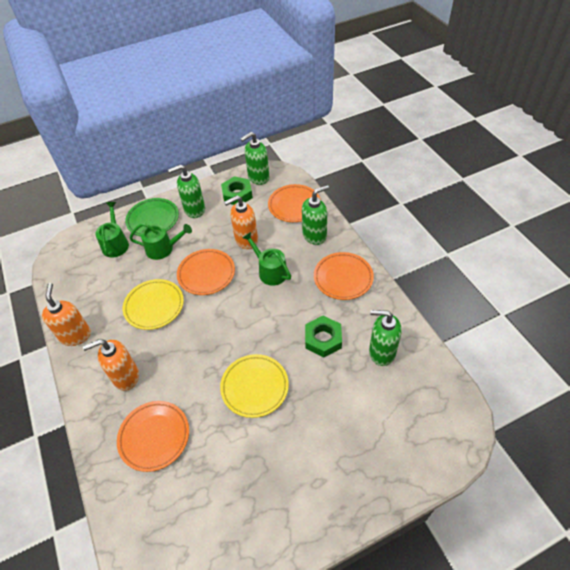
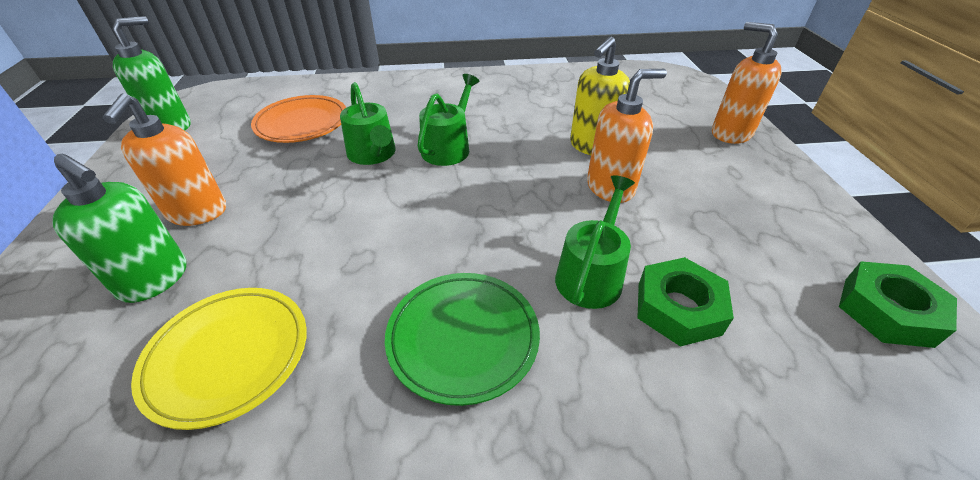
green soap dispenser: [168,165,205,218] [240,132,269,185] [302,185,329,245] [369,310,402,366] = 4 -> [53,154,186,303] [113,16,191,131] = 2
orange plate: [117,401,189,472] [177,249,235,295] [268,184,321,222] [314,252,374,300] = 4 -> [251,95,346,143] = 1
yellow plate: [123,279,184,330] [220,354,289,418] = 2 -> [131,288,307,430] = 1
yellow soap dispenser: none = 0 -> [570,37,630,155] = 1

